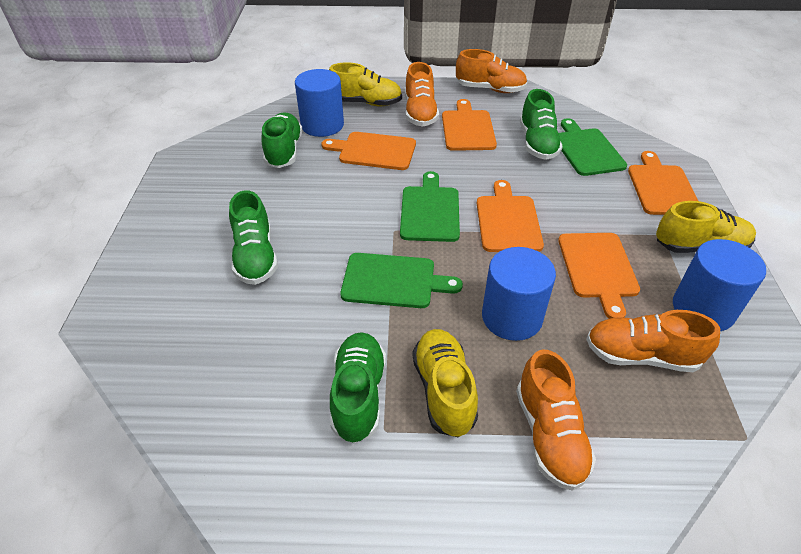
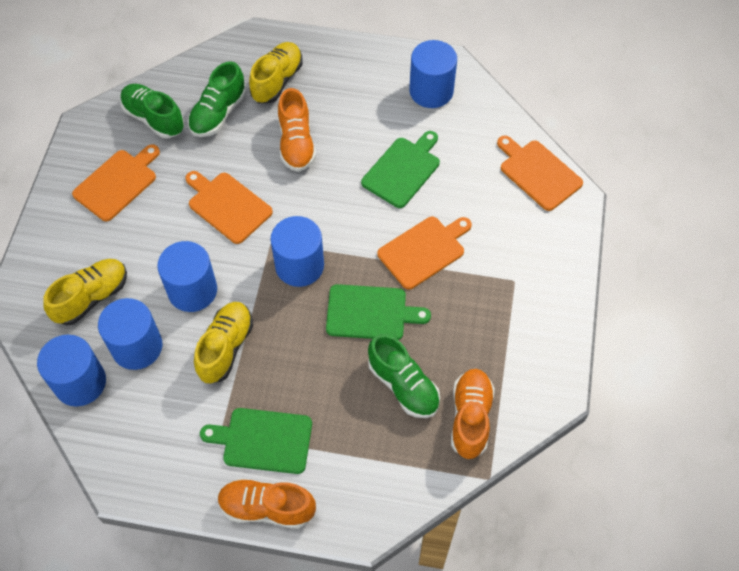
blue cylinder: [295,69,344,137] [482,247,556,341] [673,239,766,331] = 3 -> [37,335,106,407] [98,298,162,370] [157,241,217,312] [271,216,324,287] [409,40,457,108] = 5
green shoe: [229,190,278,285] [262,113,303,168] [330,332,386,443] [520,89,563,160] = 4 -> [120,84,184,138] [188,61,246,137] [368,334,440,418] = 3
orange cutting board: [321,132,416,170] [442,99,497,151] [477,180,544,252] [558,233,640,319] [628,151,698,215] = 5 -> [72,144,160,221] [185,171,273,244] [377,217,472,290] [497,136,583,211] = 4
orange shoe: [405,62,439,127] [456,49,527,93] [516,349,596,491] [586,310,720,372] = 4 -> [218,478,316,529] [278,88,316,172] [451,369,495,459] = 3

